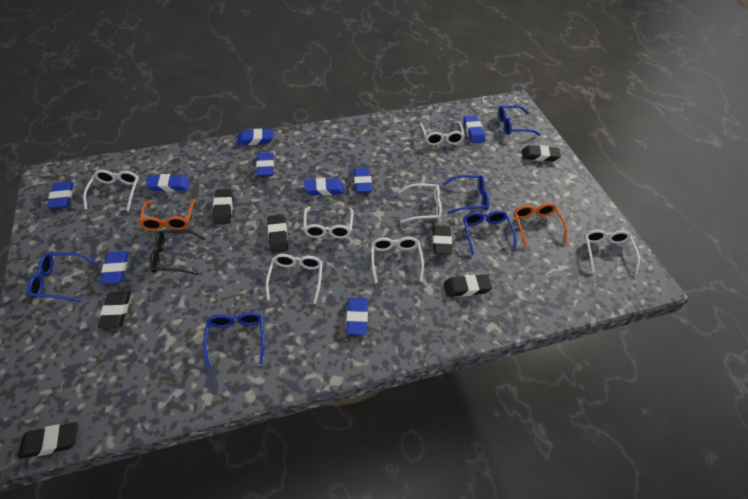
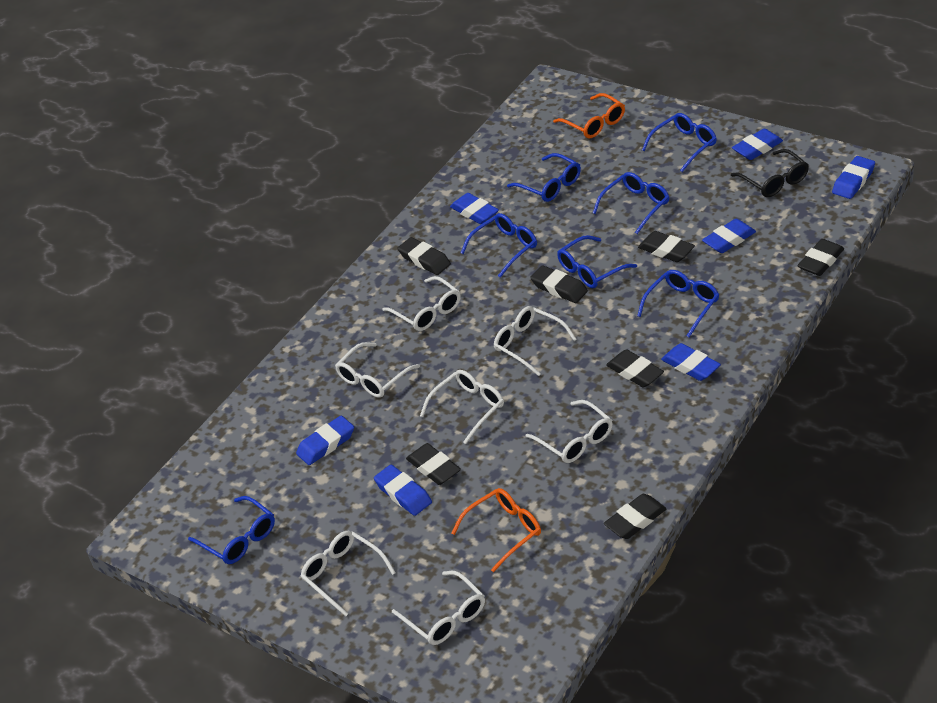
blue eraser: [47,181,74,209] [100,251,129,284] [146,174,190,192] [237,129,273,145] [256,152,274,177] [304,178,344,196] [346,298,368,335] [353,168,372,193] [463,115,485,143] = 9 -> [296,416,354,465] [374,465,432,516] [450,193,499,224] [661,343,721,381] [702,219,756,253] [732,129,783,160] [832,156,875,199] = 7
blue glasses: [27,253,97,302] [203,312,264,369] [443,175,489,214] [463,210,517,255] [498,105,540,136] = 5 -> [188,496,275,564] [461,213,537,278] [507,153,581,202] [557,235,637,288] [593,172,669,234] [637,270,719,337] [642,113,717,172] = 7

